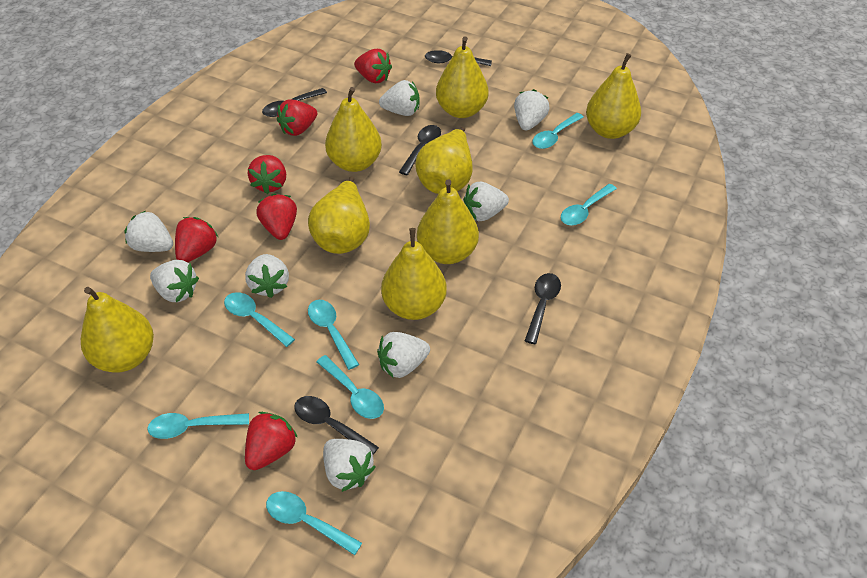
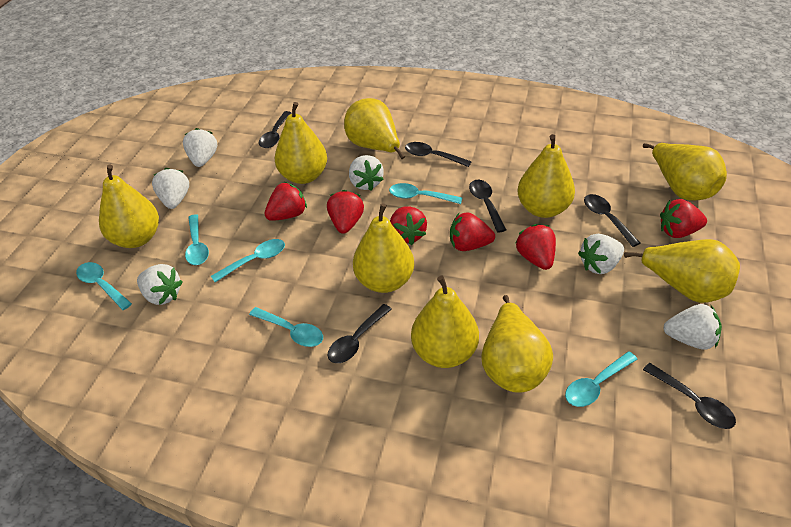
black spoon: [262,88,327,117] [294,396,379,455] [399,125,441,175] [425,50,492,66] [525,273,561,344] = 5 -> [259,111,291,148] [328,304,392,363] [405,142,472,167] [469,180,506,233] [584,194,640,247] [643,363,736,429] = 6
turquoise spoon: [147,413,249,439] [224,292,295,347] [266,491,362,555] [308,300,359,370] [317,355,384,419] [532,113,584,149] [561,184,617,226] = 7 -> [76,262,132,310] [185,214,209,265] [211,239,285,282] [249,307,323,347] [389,183,462,204] [565,351,638,407] = 6
white strawberry: [124,211,173,252] [150,260,199,302] [245,254,289,298] [323,439,376,492] [377,332,430,378] [379,80,420,116] [463,182,509,221] [514,89,550,130] = 8 -> [137,264,183,305] [152,168,189,209] [183,128,217,167] [349,155,384,191] [578,234,624,274] [663,304,722,350] = 6
yellow pear: [81,287,154,373] [308,176,370,254] [325,87,382,172] [381,228,447,320] [416,127,473,194] [417,179,479,264] [436,36,489,118] [586,53,641,139] = 8 -> [99,165,159,248] [275,102,327,184] [344,98,405,159] [353,203,414,293] [411,276,479,368] [481,295,553,393] [517,134,575,218] [624,239,740,303] [643,143,727,200] = 9

